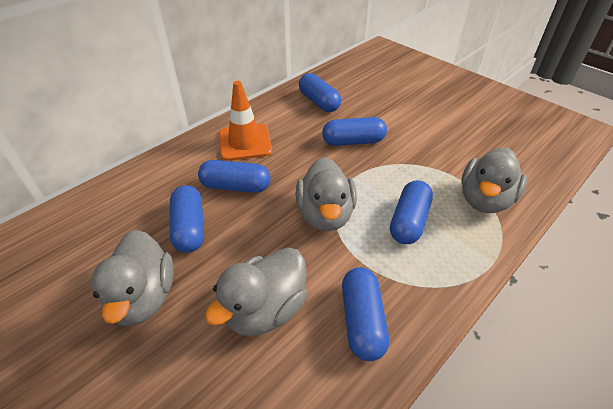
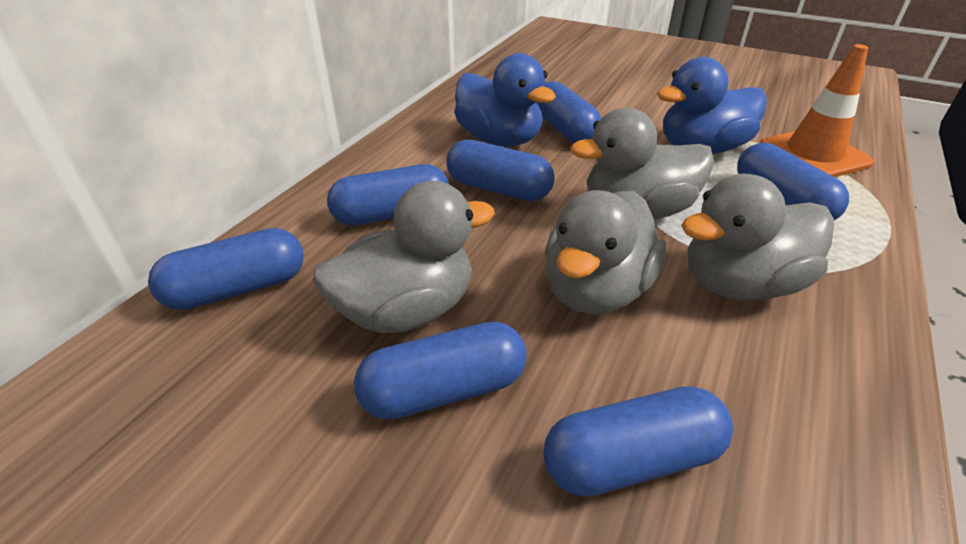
blue capsule: [170,185,204,253] [198,160,271,193] [299,73,341,112] [322,117,387,146] [342,267,389,361] [390,180,433,244] = 6 -> [148,228,304,310] [327,164,449,226] [354,322,527,420] [446,139,555,201] [536,81,601,143] [543,386,733,496] [737,143,849,220] = 7
blue duck: none = 0 -> [454,53,556,147] [657,57,767,154] = 2

